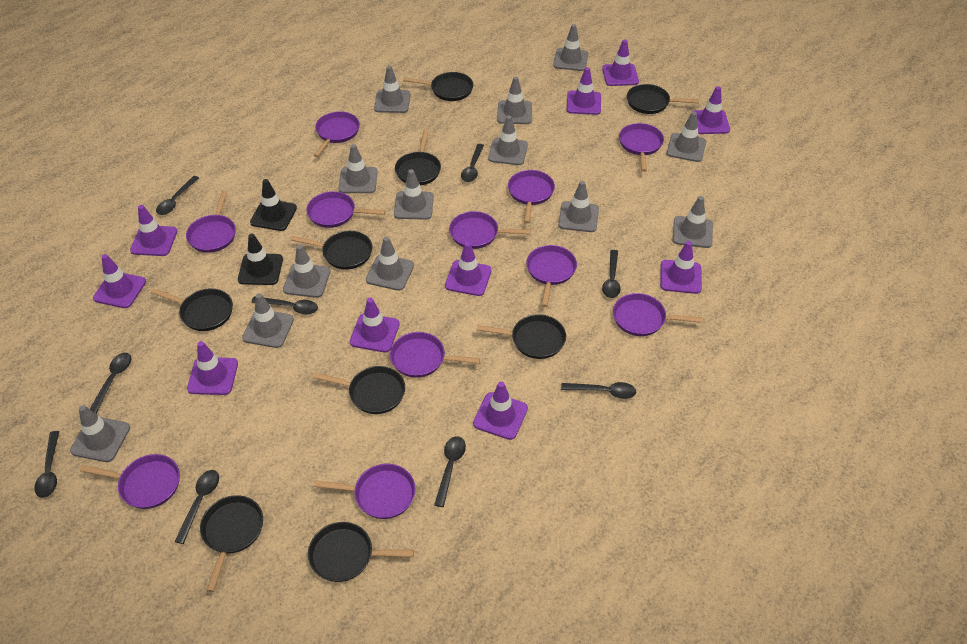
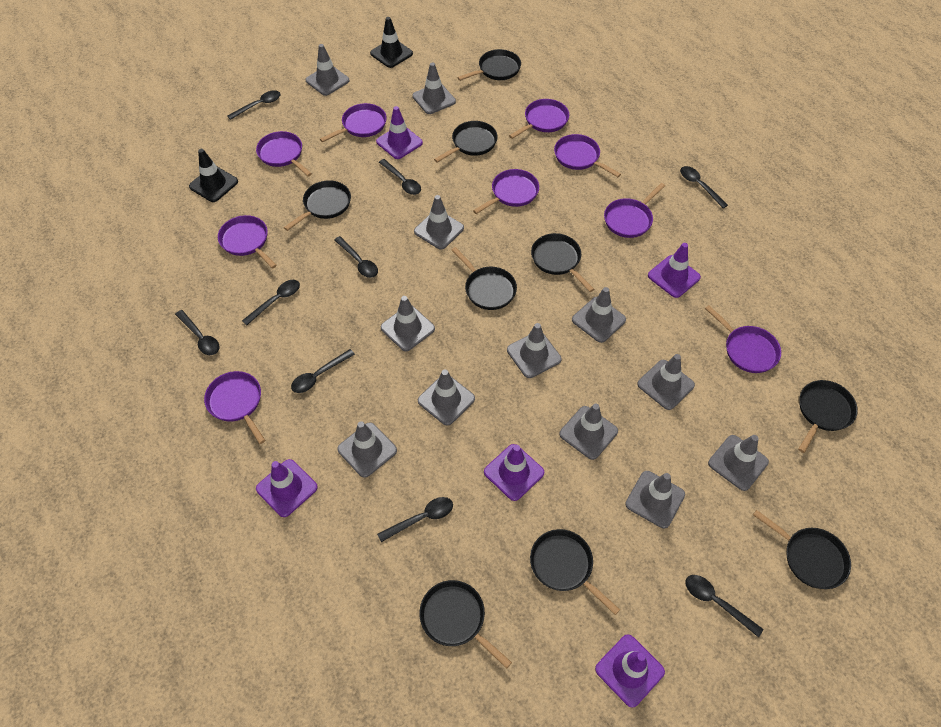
grey traffic cone: [70,405,130,462] [242,293,294,348] [283,245,330,298] [338,144,377,193] [366,237,414,291] [374,66,410,113] [394,169,434,220] [488,116,528,165] [497,77,532,124] [553,24,588,71] [558,181,599,232] [667,112,706,162] [673,196,713,248] = 13 -> [306,44,350,96] [337,421,397,478] [381,296,435,351] [412,62,456,114] [414,195,464,250] [418,369,475,426] [507,323,562,378] [559,404,618,460] [572,287,626,343] [625,471,685,528] [637,354,695,410] [708,435,769,491] = 12
purple pan: [80,454,180,509] [186,190,236,253] [306,191,385,228] [313,111,360,157] [314,464,416,519] [390,332,480,378] [449,211,531,249] [508,170,555,223] [526,245,577,307] [613,293,702,336] [619,123,664,172] = 11 -> [204,371,265,444] [218,215,277,268] [256,131,312,176] [320,103,387,142] [473,169,539,214] [509,99,569,139] [554,134,621,177] [604,183,665,238] [705,305,781,373] = 9
purple traffic cone: [93,254,146,308] [130,205,177,256] [187,341,238,395] [350,297,400,352] [445,242,492,296] [473,382,528,440] [567,67,601,115] [602,39,639,86] [660,241,702,294] [692,86,730,134] = 10 -> [256,459,318,517] [376,106,423,159] [484,444,544,501] [595,635,665,708] [648,243,701,298] = 5

